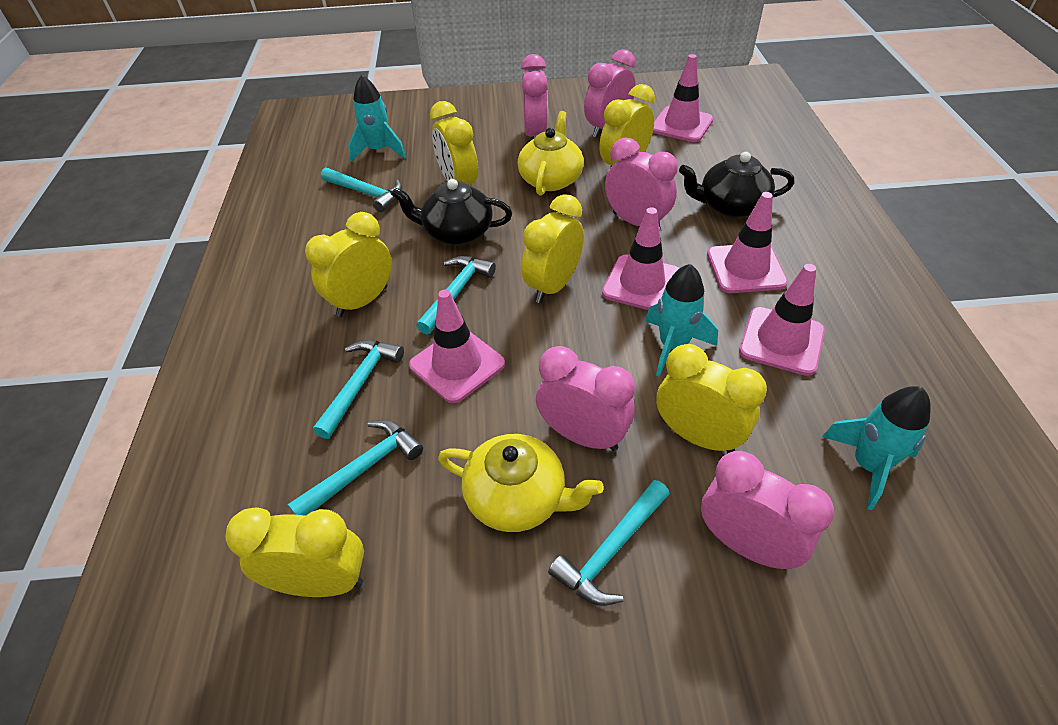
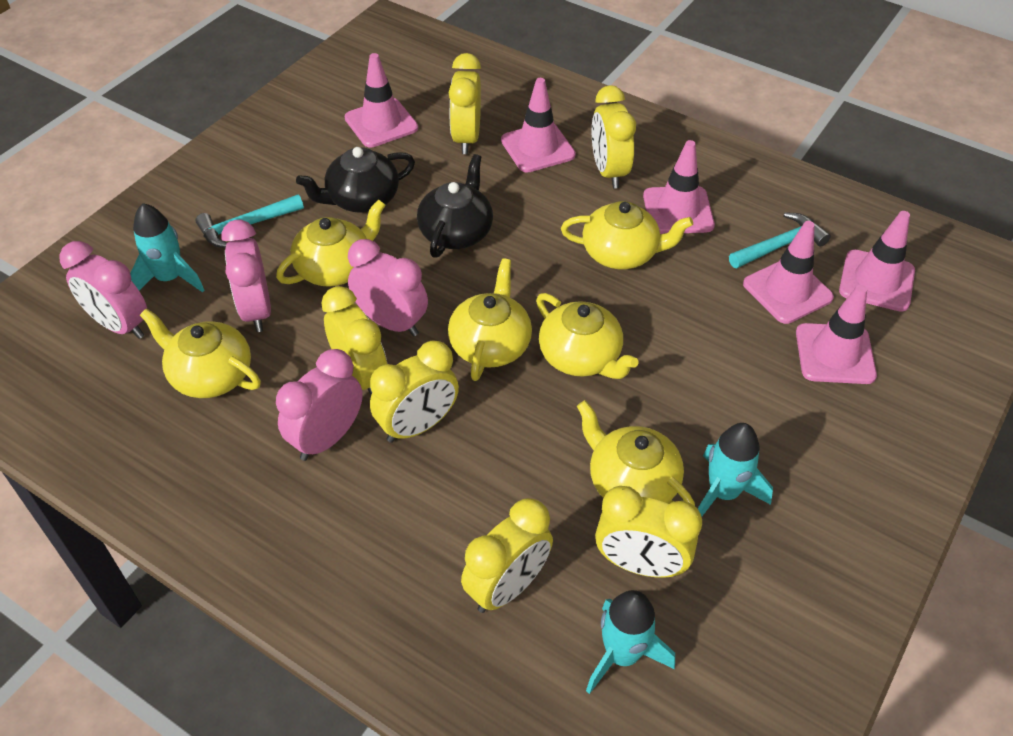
pink clock: [521,54,548,139] [536,346,635,451] [584,49,636,138] [605,137,678,231] [701,451,834,569] = 5 -> [59,241,147,339] [221,220,271,332] [276,349,363,461] [348,239,428,336] = 4
pink traffic cone: [409,290,505,403] [602,207,679,310] [653,54,714,142] [707,192,788,293] [739,264,825,376] = 5 -> [345,53,418,148] [501,78,576,173] [643,140,715,234] [743,221,834,324] [796,285,877,384] [839,211,915,312] = 6
turquoise hammer: [288,420,423,516] [313,340,404,439] [321,168,402,212] [416,256,496,334] [548,480,670,606] = 5 -> [195,194,304,248] [729,213,831,268] = 2
yellow teapot: [438,434,604,532] [518,111,584,196] = 2 -> [140,308,261,398] [276,200,385,287] [448,258,532,381] [536,293,639,379] [561,201,693,269] [577,400,695,506] = 6

